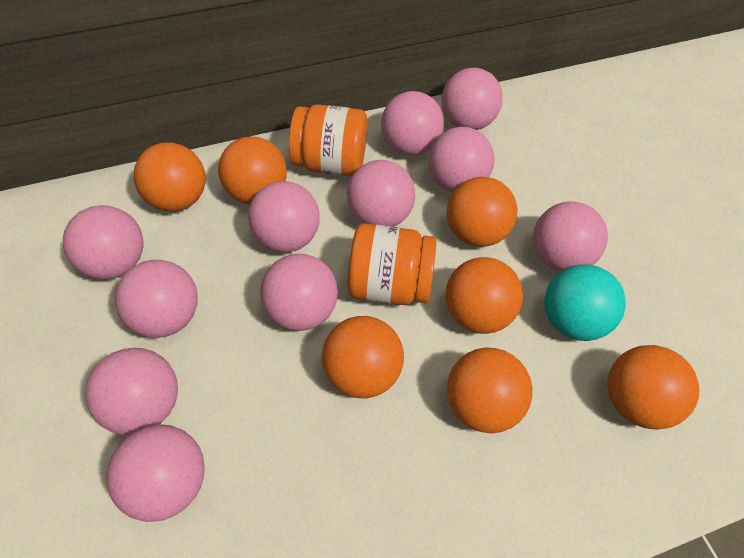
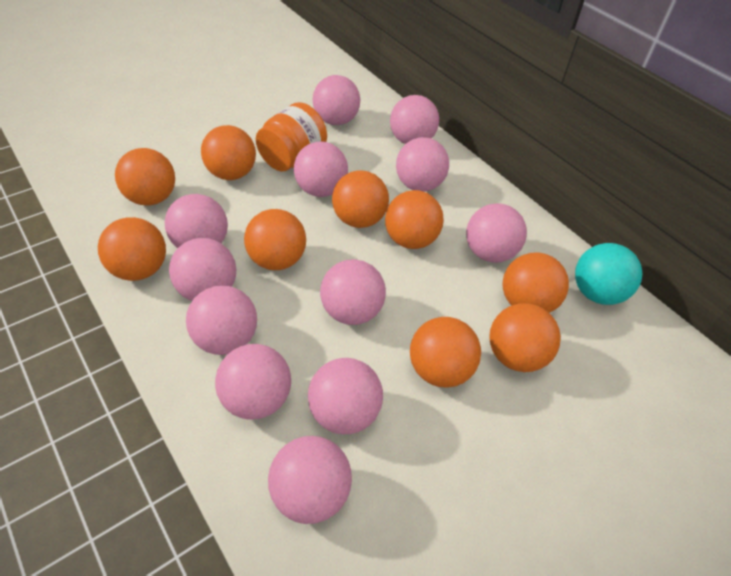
orange ball: [134,142,206,212] [218,136,287,204] [322,316,404,399] [445,257,523,334] [447,177,518,247] [447,348,532,433] [608,345,699,430] = 7 -> [98,217,166,281] [115,148,175,206] [201,125,256,180] [244,209,306,270] [332,170,389,228] [385,190,444,249] [410,317,481,388] [489,303,561,372] [503,252,569,313] = 9
orange jar: [289,104,367,176] [348,224,436,305] = 2 -> [256,102,327,171] = 1
pink ball: [63,205,144,279] [85,348,178,435] [106,424,205,522] [115,260,198,338] [248,181,320,253] [260,254,338,331] [347,160,415,227] [381,91,444,156] [428,127,495,193] [441,68,503,130] [533,201,608,272] = 11 -> [165,194,228,248] [169,238,236,301] [186,285,257,355] [215,344,291,420] [268,436,352,524] [294,142,348,197] [308,358,383,434] [313,75,360,125] [320,259,386,325] [390,95,439,144] [396,137,449,192] [466,203,527,263] = 12

